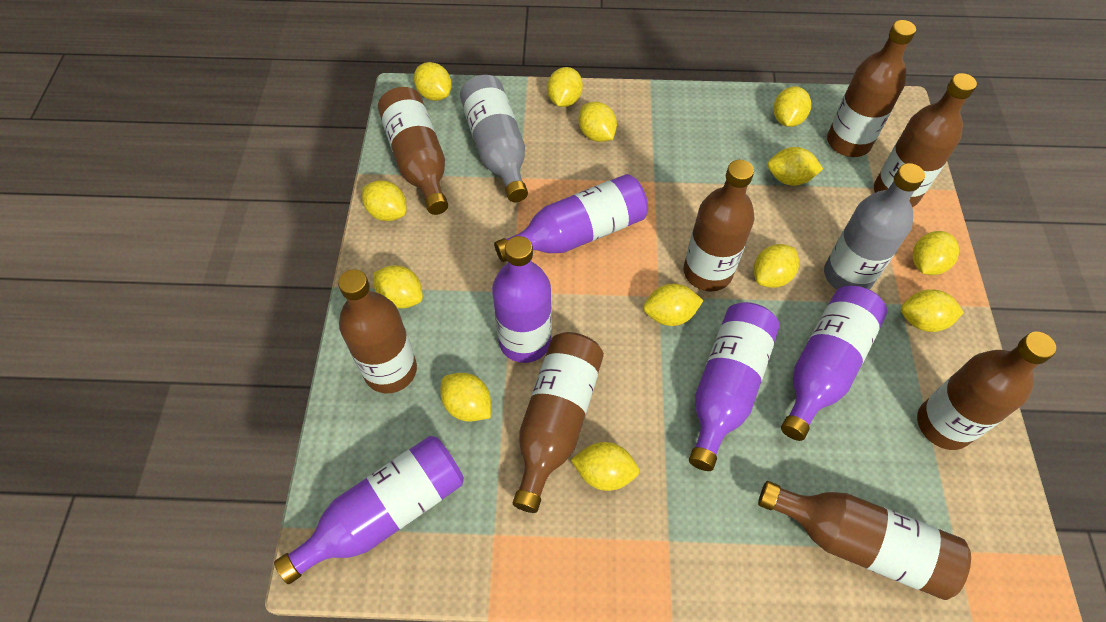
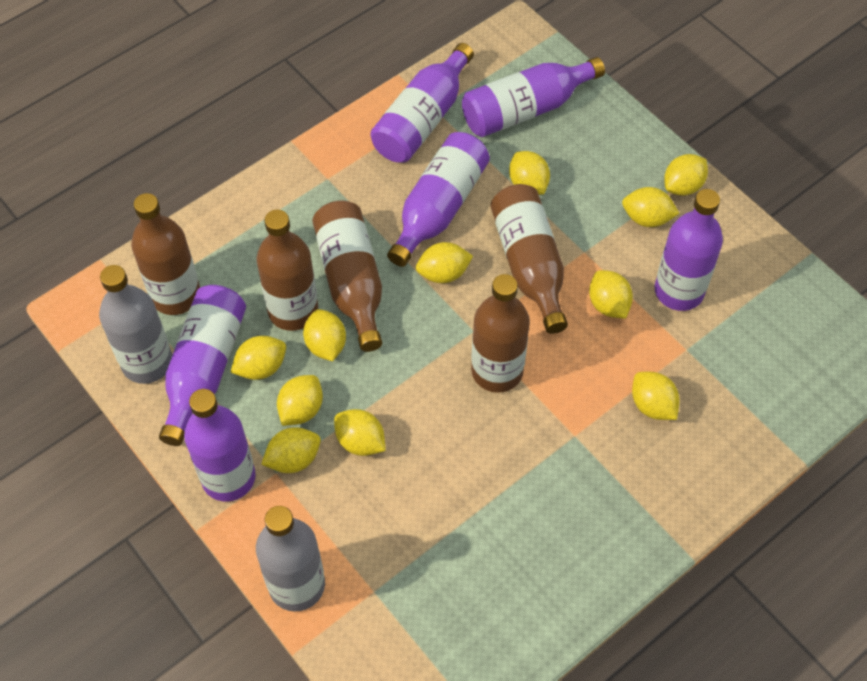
brown bottle: [338,269,417,393] [378,87,448,215] [513,332,604,513] [684,160,754,291] [758,481,971,600] [827,20,916,157] [874,73,977,207] [917,332,1056,450] = 8 -> [131,193,200,315] [257,210,318,331] [312,200,382,352] [471,274,530,393] [490,184,568,334] = 5
purple bottle: [274,436,464,584] [492,236,552,363] [494,174,648,262] [689,302,780,471] [781,286,887,441] = 5 -> [159,285,246,446] [184,389,256,501] [370,43,474,163] [387,132,490,267] [462,57,605,137] [655,189,723,311] = 6
yellow lemon: [362,180,407,221] [373,265,423,309] [414,62,452,101] [440,373,491,422] [547,67,583,107] [571,442,639,491] [578,102,617,142] [643,284,704,326] [754,244,799,288] [767,147,823,186] [773,86,811,127] [901,289,964,332] [913,231,959,275] = 13 -> [230,336,286,380] [261,427,321,473] [277,375,323,426] [303,309,346,361] [334,409,386,456] [416,242,473,283] [509,151,550,195] [589,270,633,319] [622,187,680,227] [632,372,680,420] [664,154,708,196] = 11

